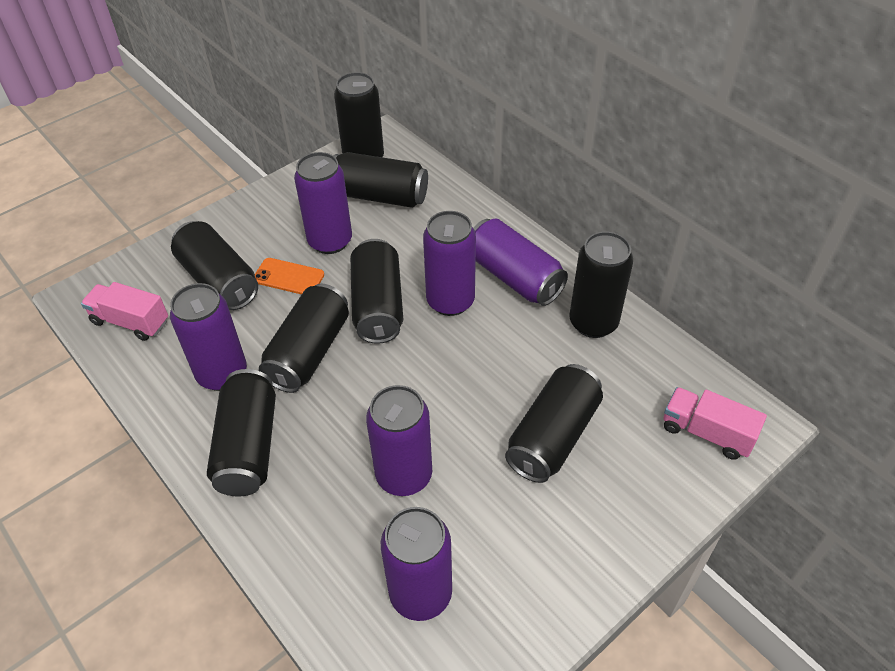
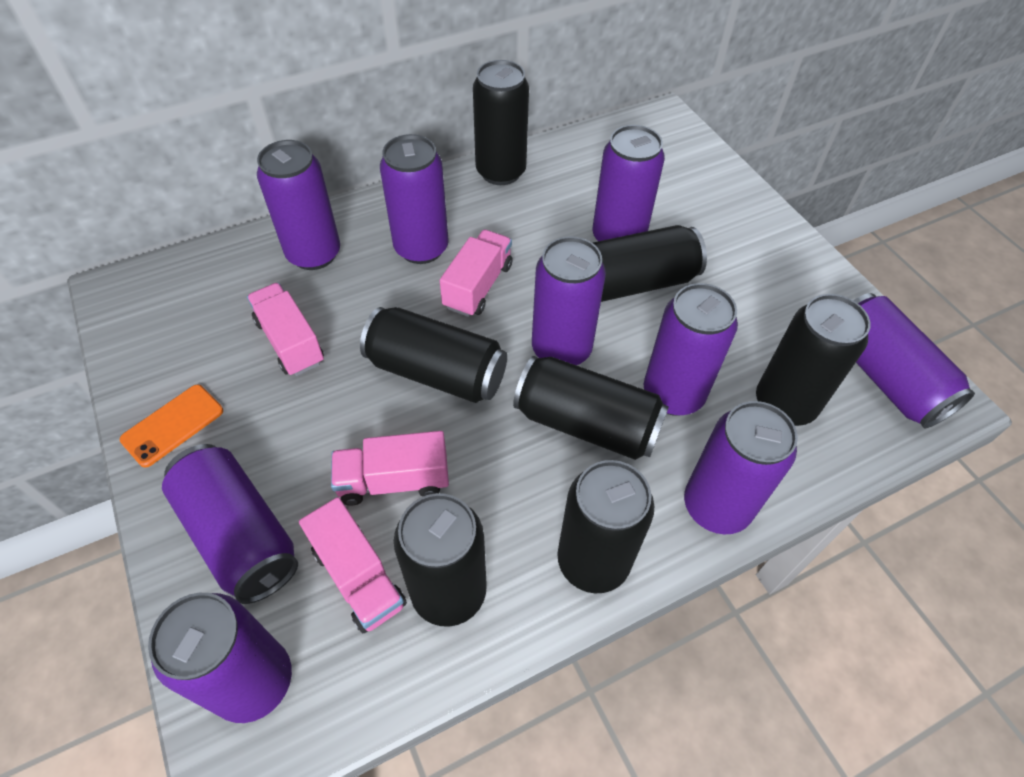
black can: [171,221,258,310] [207,369,276,497] [259,284,349,393] [334,72,384,157] [334,152,428,208] [350,239,403,344] [505,364,603,483] [569,232,633,338] = 8 -> [360,307,507,403] [394,493,487,627] [473,60,529,185] [513,356,669,460] [557,460,654,593] [593,225,707,302] [756,294,871,426] = 7
pink truck: [81,282,168,341] [664,387,767,460] = 2 -> [247,283,324,376] [299,497,407,633] [331,431,449,505] [440,230,513,317] = 4
purple can: [170,283,247,391] [294,152,352,254] [366,385,432,496] [381,507,452,621] [423,211,476,316] [473,219,568,306] = 6 -> [148,593,292,723] [162,444,298,604] [257,140,340,270] [380,134,449,264] [532,237,606,365] [593,125,665,241] [644,283,738,416] [684,401,798,535] [853,293,975,428] = 9

